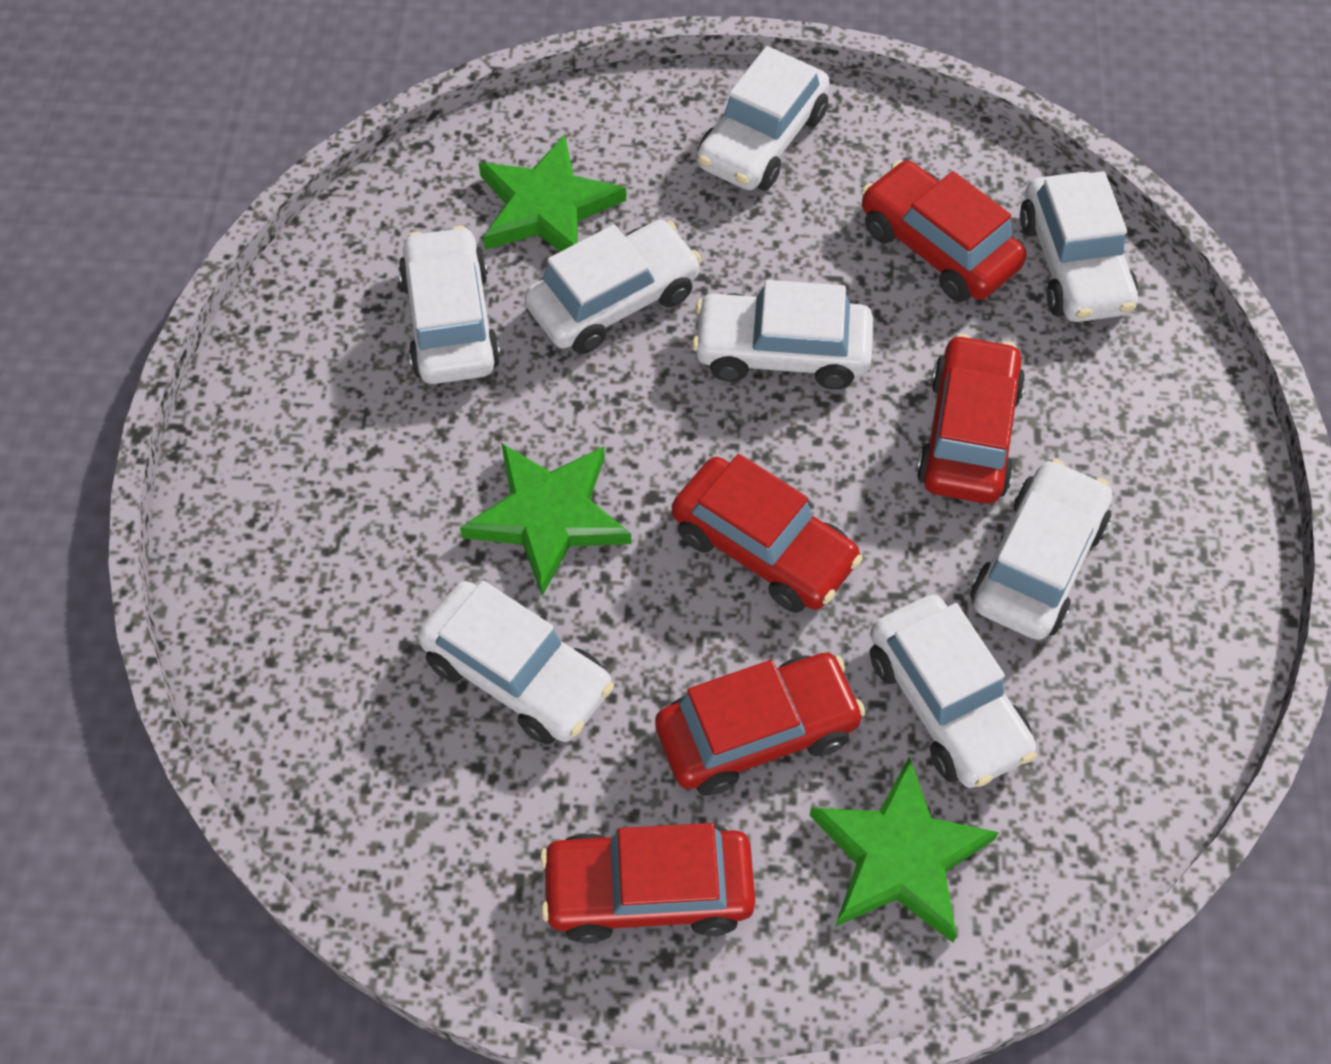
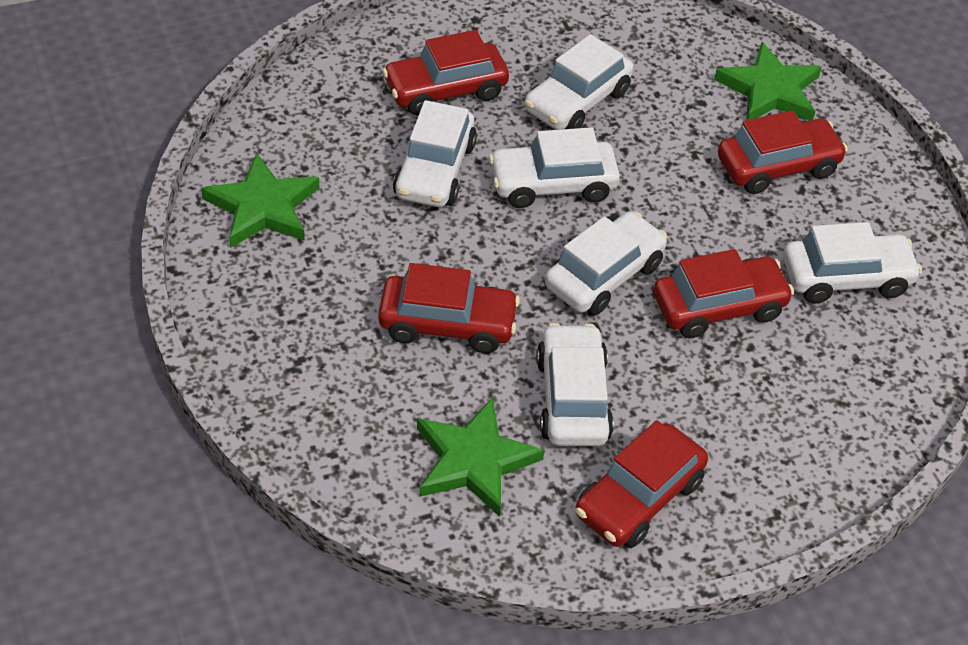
white car: [398,226,501,384] [418,581,614,744] [525,220,702,354] [692,280,873,389] [697,46,830,191] [870,595,1037,788] [971,459,1112,640] [1020,171,1138,322] = 8 -> [393,100,477,207] [488,127,620,208] [524,34,633,130] [536,323,614,446] [545,211,668,316] [783,222,922,304] = 6

